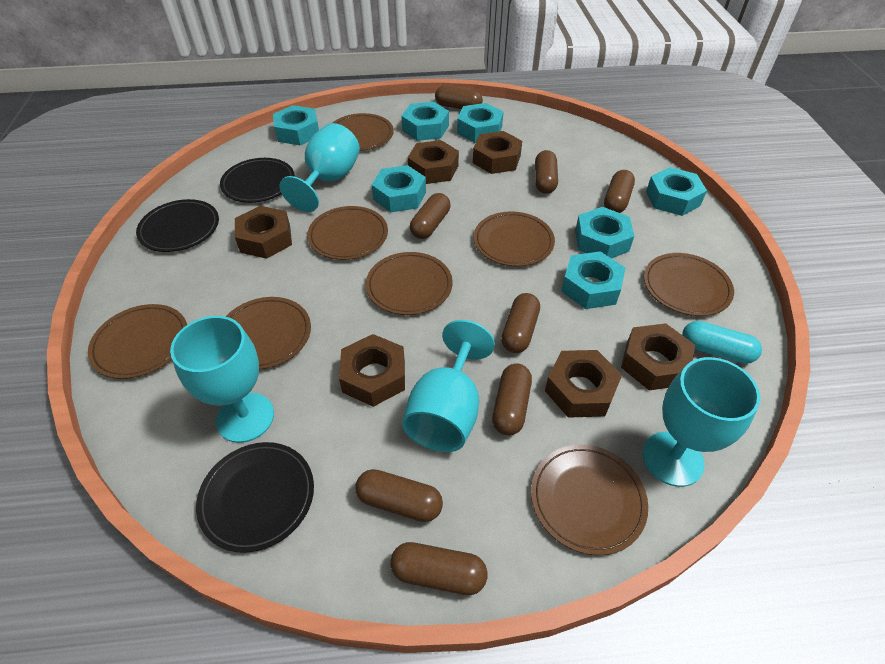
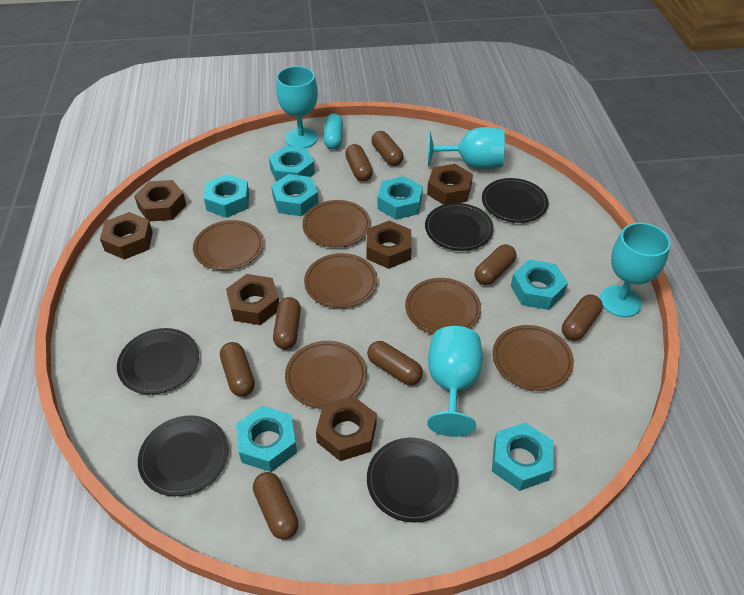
black plate: [136,199,219,252] [196,442,314,553] [220,158,295,203] = 3 -> [117,328,199,394] [138,415,229,496] [367,438,458,522] [425,203,494,251] [482,178,549,223] = 5
brown plate: [88,304,187,379] [226,297,311,370] [307,206,388,260] [333,113,394,151] [366,252,453,315] [474,211,555,267] [531,444,648,555] [644,253,734,316] = 8 -> [193,220,264,270] [285,341,367,409] [302,200,371,248] [304,253,378,308] [405,278,481,334] [492,325,574,391] = 6

